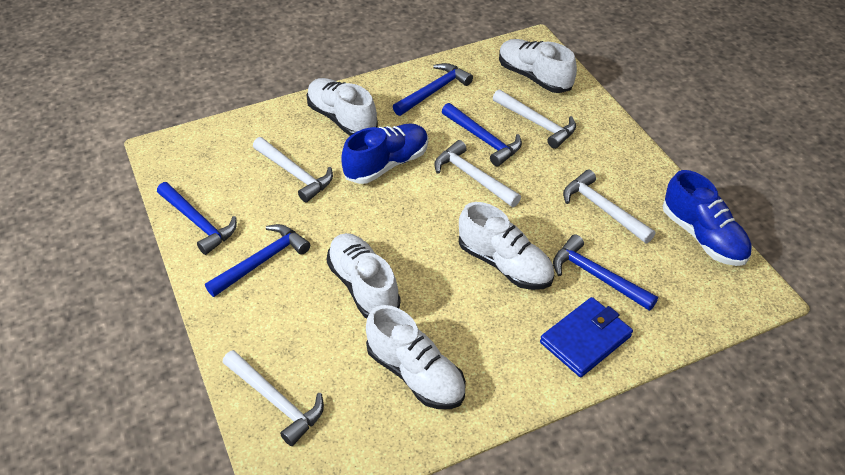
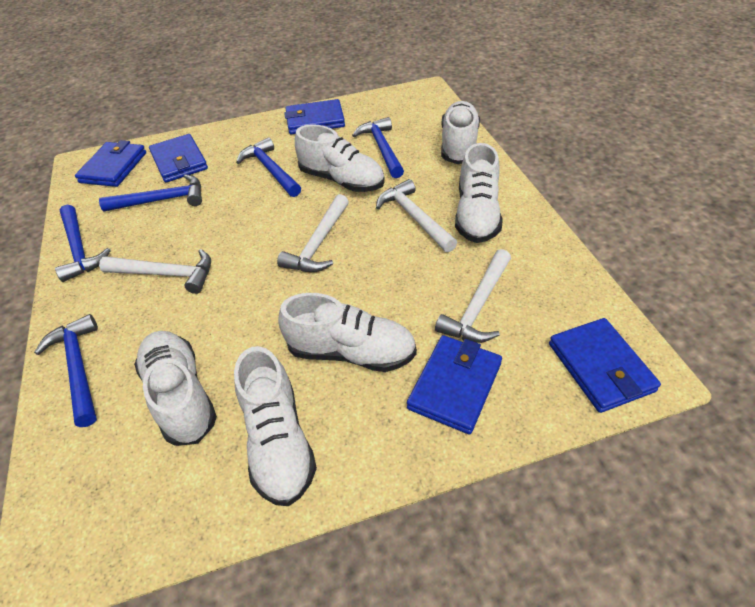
blue shoe: [342,123,428,184] [663,170,752,266] = 2 -> none = 0
blue wallet: [540,297,633,377] = 1 -> [75,140,146,187] [149,134,208,183] [284,99,345,134] [407,335,502,434] [549,318,661,413] = 5
white hammer: [223,350,324,446] [253,137,333,202] [434,140,521,207] [493,89,576,149] [563,170,655,243] = 5 -> [99,249,211,294] [277,194,349,272] [376,179,457,252] [435,249,511,343] = 4
white shoe: [307,78,378,136] [326,233,401,318] [366,305,466,409] [459,202,554,290] [499,39,577,93] = 5 -> [134,331,217,446] [234,346,317,506] [278,293,417,372] [295,124,385,192] [441,101,480,164] [455,143,502,243] = 6

